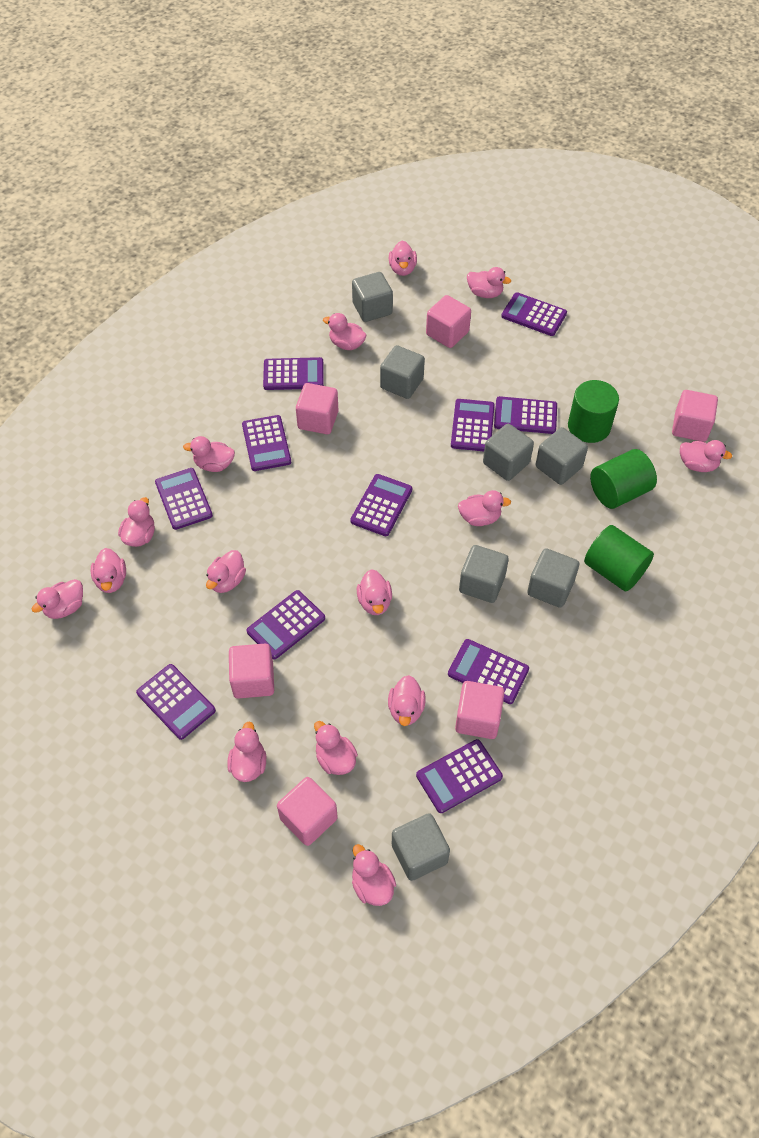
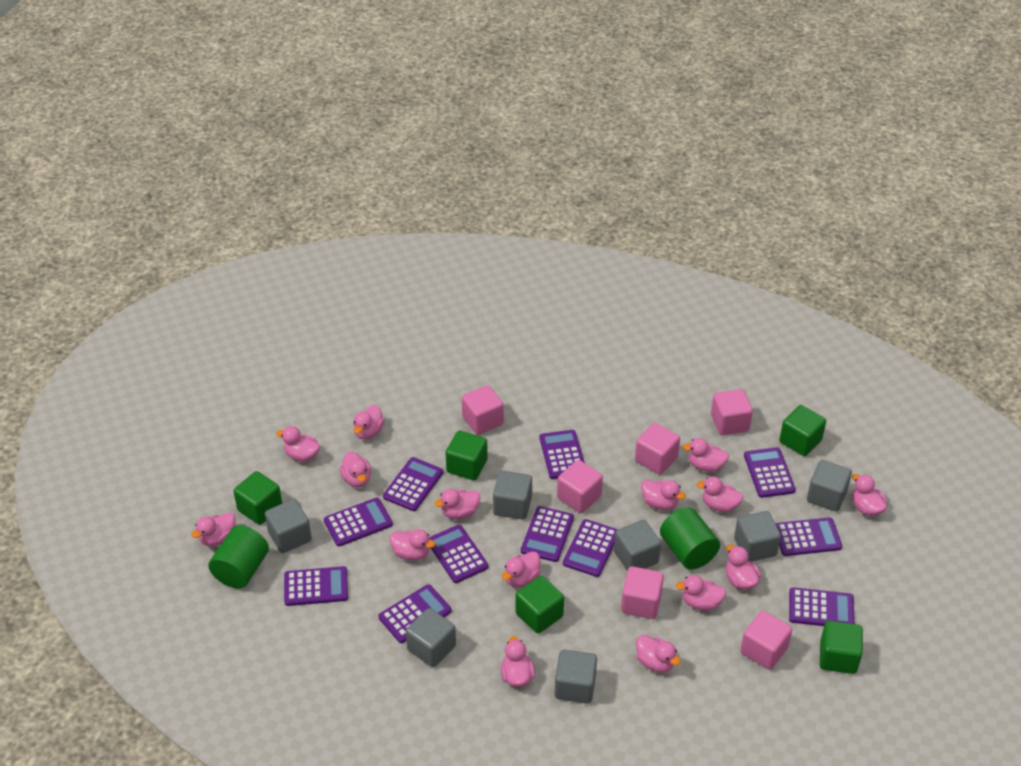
green cube: none = 0 -> [233,471,282,525] [446,430,488,480] [516,576,564,634] [779,405,826,456] [820,621,863,674] = 5
green cylinder: [568,380,619,443] [584,525,654,591] [590,449,657,509] = 3 -> [208,526,269,589] [660,507,720,570] = 2

